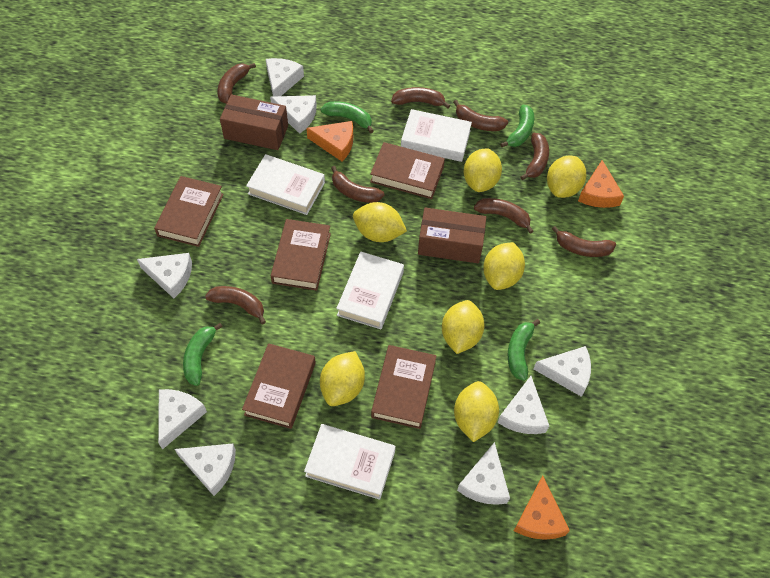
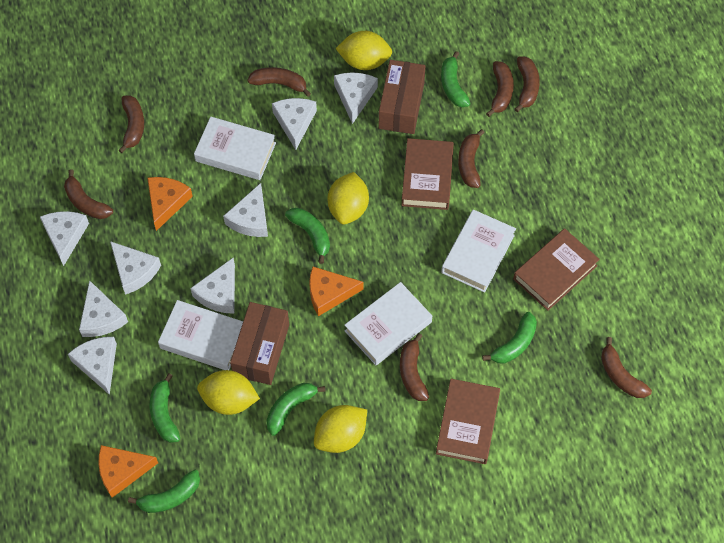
brown book: [154,176,224,247] [242,343,316,429] [271,219,331,291] [370,142,445,199] [371,345,437,429] = 5 -> [401,138,454,210] [436,379,500,464] [513,228,600,311] = 3
green banana: [183,323,223,386] [321,101,374,133] [500,105,534,147] [508,319,540,381] = 4 -> [128,470,200,513] [150,373,180,443] [266,383,326,436] [285,208,330,264] [441,51,471,107] [482,312,537,364] = 6
yellow lemon: [320,351,365,406] [353,202,407,242] [442,300,485,354] [454,381,499,442] [464,148,502,192] [483,242,525,290] [547,155,586,198] = 7 -> [197,370,260,415] [314,405,367,453] [328,172,369,225] [335,31,392,70] = 4

